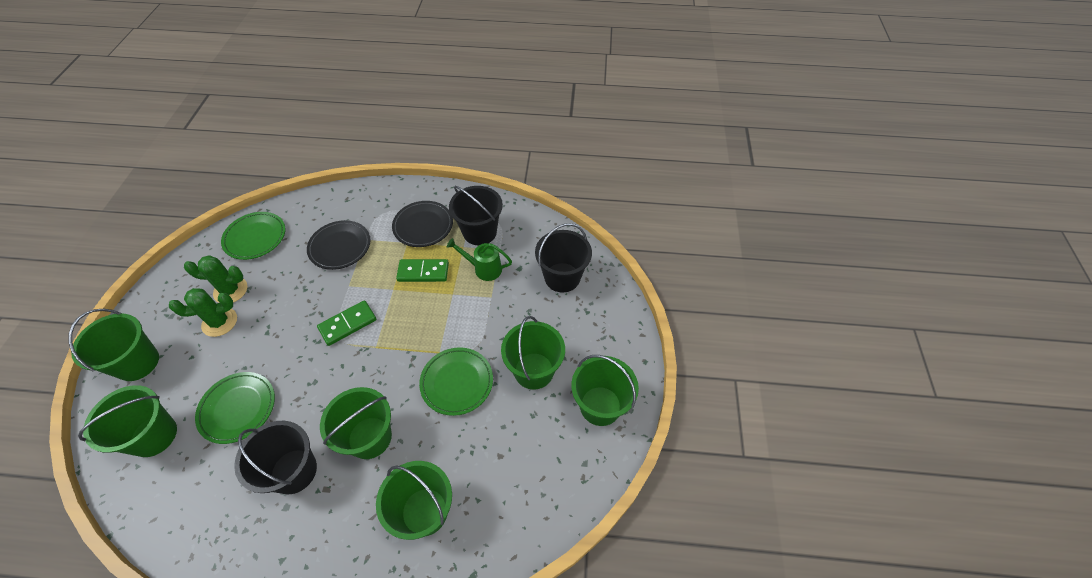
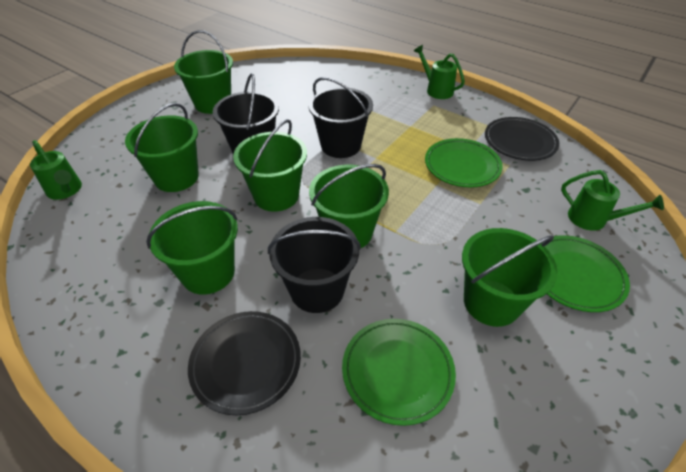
green cactus: [169,288,237,337] [184,255,247,303] = 2 -> none = 0
green domino: [317,300,377,346] [396,259,449,282] = 2 -> none = 0
green watering can: [447,238,512,281] = 1 -> [30,140,82,200] [414,45,465,99] [561,170,664,231] = 3

